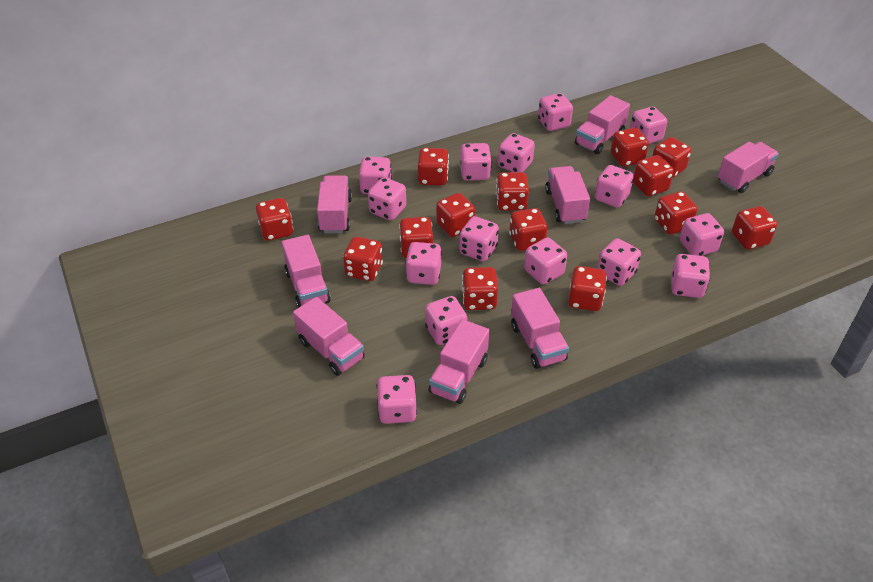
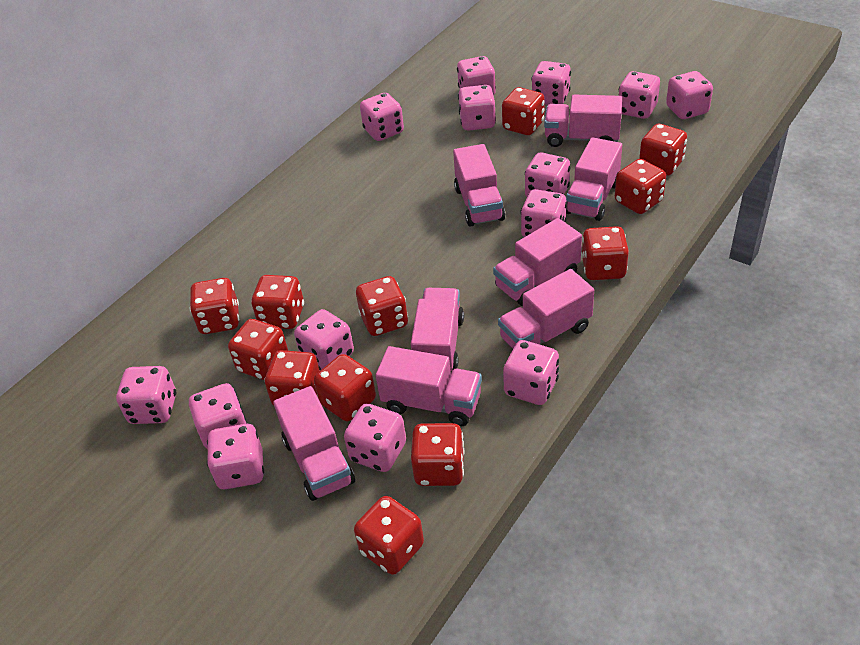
pink dice: [359,157,392,194] [368,177,406,221] [376,375,417,424] [405,242,442,285] [425,296,467,345] [459,216,499,261] [460,143,492,181] [498,133,535,172] [524,237,567,285] [538,93,573,131] [595,165,634,207] [597,238,641,286] [630,107,667,144] [671,254,710,298] [680,213,724,256] = 15 -> [116,366,177,424] [189,383,248,450] [207,424,264,489] [294,309,354,371] [344,404,406,472] [360,93,404,141] [457,56,496,96] [458,85,496,131] [503,340,559,405] [520,189,567,237] [525,153,570,197] [531,61,571,105] [618,71,660,119] [666,71,713,119] = 14
red dice: [256,198,293,241] [343,237,383,281] [399,217,433,258] [418,148,449,186] [436,193,475,237] [462,267,498,310] [496,172,529,211] [509,208,547,251] [568,266,607,311] [611,127,649,167] [633,155,674,196] [653,137,691,178] [655,191,697,234] [732,206,777,249] = 14 -> [190,278,239,334] [228,319,288,380] [251,275,304,329] [264,350,320,405] [314,354,376,421] [354,496,424,575] [356,276,408,336] [411,423,465,486] [502,87,545,135] [581,226,629,280] [615,159,666,214] [639,124,687,176] = 12

